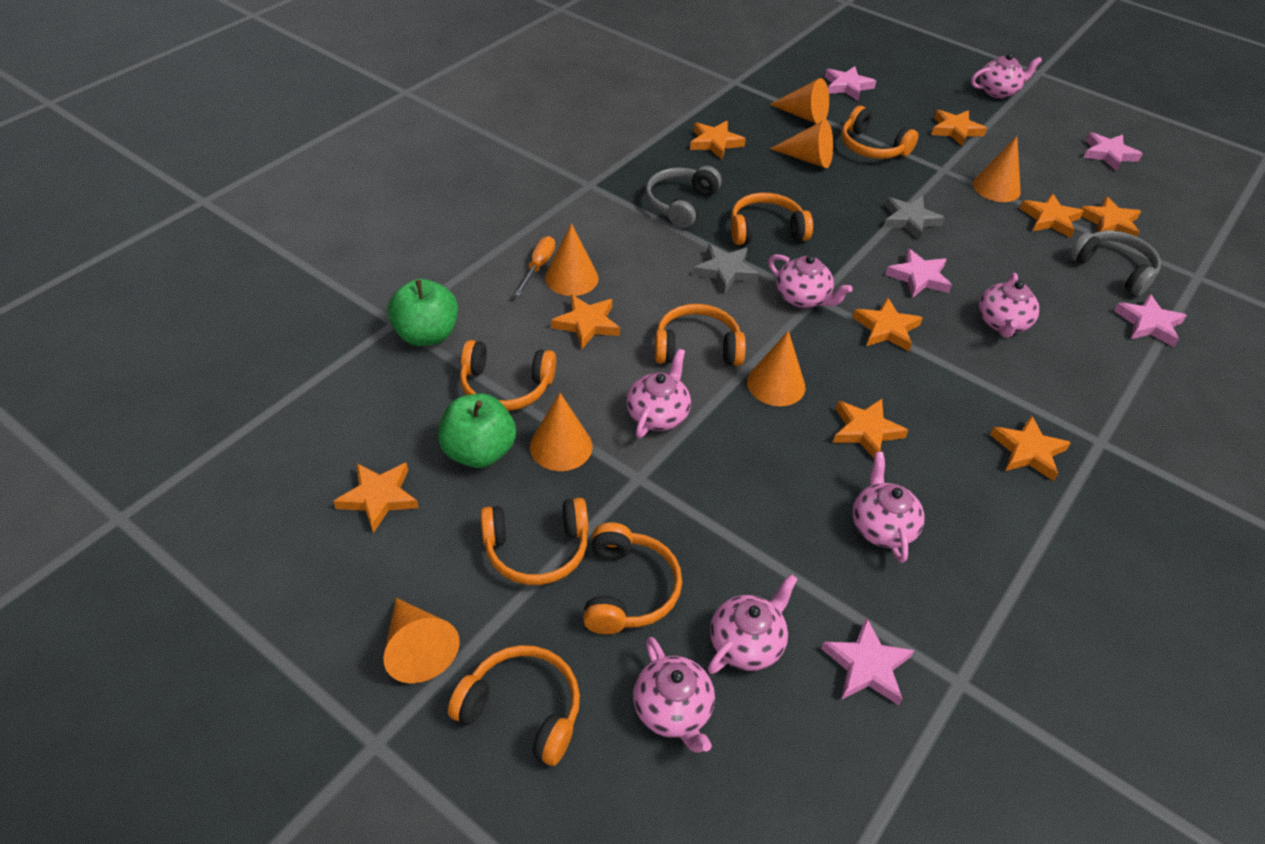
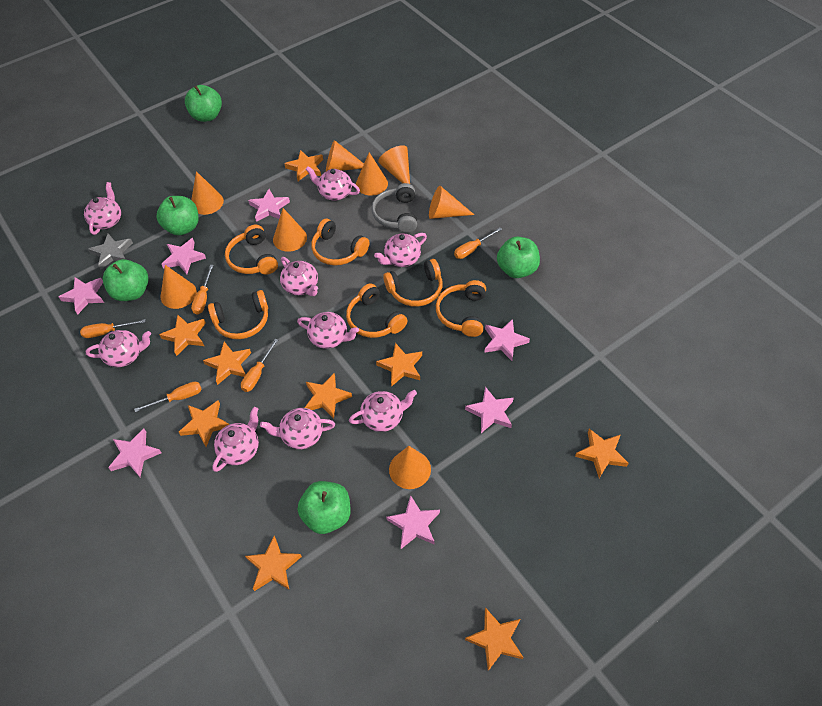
green apple: [388,279,458,346] [438,393,516,468] = 2 -> [103,259,148,301] [156,196,199,236] [185,85,222,122] [298,481,351,534] [497,236,540,278] = 5
grey headphones: [645,166,721,228] [1069,230,1161,296] = 2 -> [371,183,417,233] = 1
grey star: [693,244,759,294] [884,196,945,240] = 2 -> [88,233,133,269] = 1
orange cone: [383,598,459,683] [530,393,592,471] [545,223,599,296] [747,331,805,406] [769,78,829,124] [770,120,833,168] [973,136,1021,202] = 7 -> [160,265,197,309] [191,171,224,215] [273,208,307,252] [326,140,364,171] [356,152,388,196] [378,145,410,184] [389,446,431,489] [429,186,474,219] = 8
orange headphones: [448,645,580,766] [460,340,556,411] [480,498,588,585] [583,522,682,634] [655,304,746,366] [731,193,813,245] [841,106,919,159] = 7 -> [208,290,268,339] [225,225,278,275] [311,219,370,266] [346,283,408,338] [383,259,443,307] [436,280,486,337] = 6
orange screwdriver: [515,236,555,296] = 1 -> [80,319,145,338] [134,382,202,412] [191,265,214,315] [241,339,278,392] [454,228,502,259] = 5
pink star: [821,617,914,705] [825,66,876,101] [885,248,952,298] [1084,132,1142,171] [1114,294,1187,347] = 5 -> [59,277,104,315] [108,428,162,477] [162,238,206,274] [248,189,290,222] [386,495,440,549] [465,387,514,433] [484,319,530,361] = 7
pink teapot: [626,349,691,438] [633,637,715,753] [708,574,798,674] [768,254,852,308] [852,452,925,563] [971,53,1042,98] [979,273,1040,338] = 7 -> [84,182,121,235] [86,330,151,367] [212,407,259,472] [260,408,335,449] [280,257,318,296] [297,312,359,349] [306,166,360,201] [349,390,417,432] [374,233,427,267] = 9

